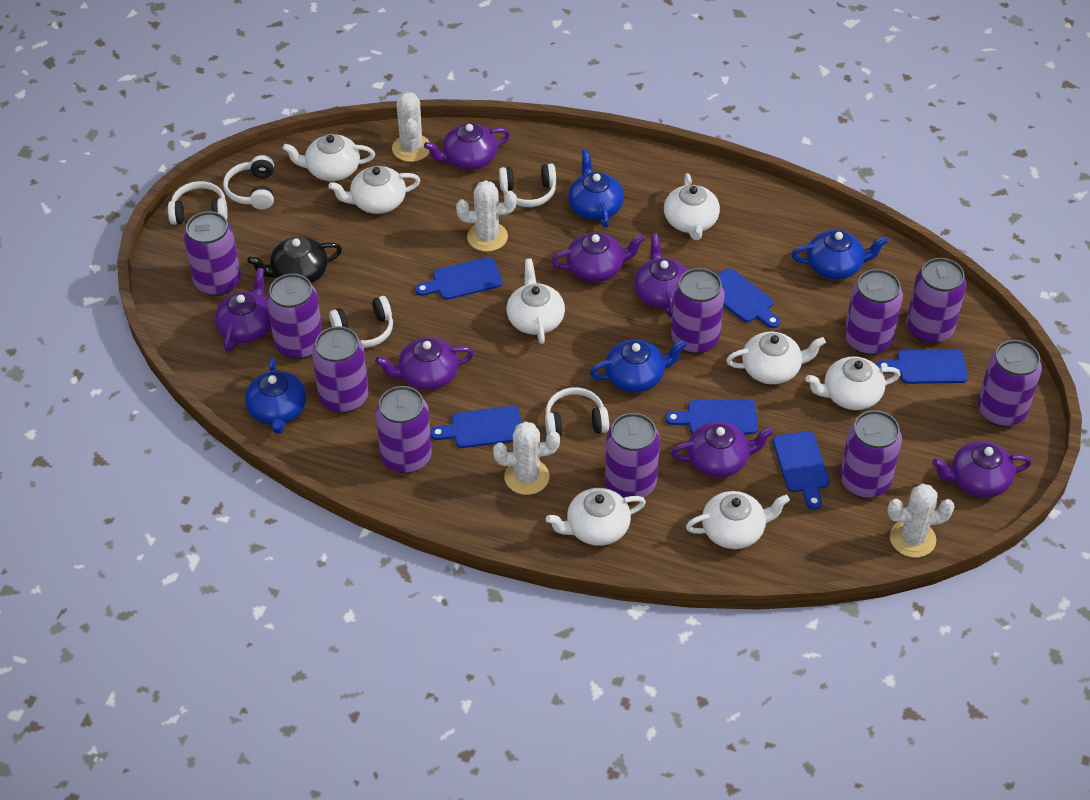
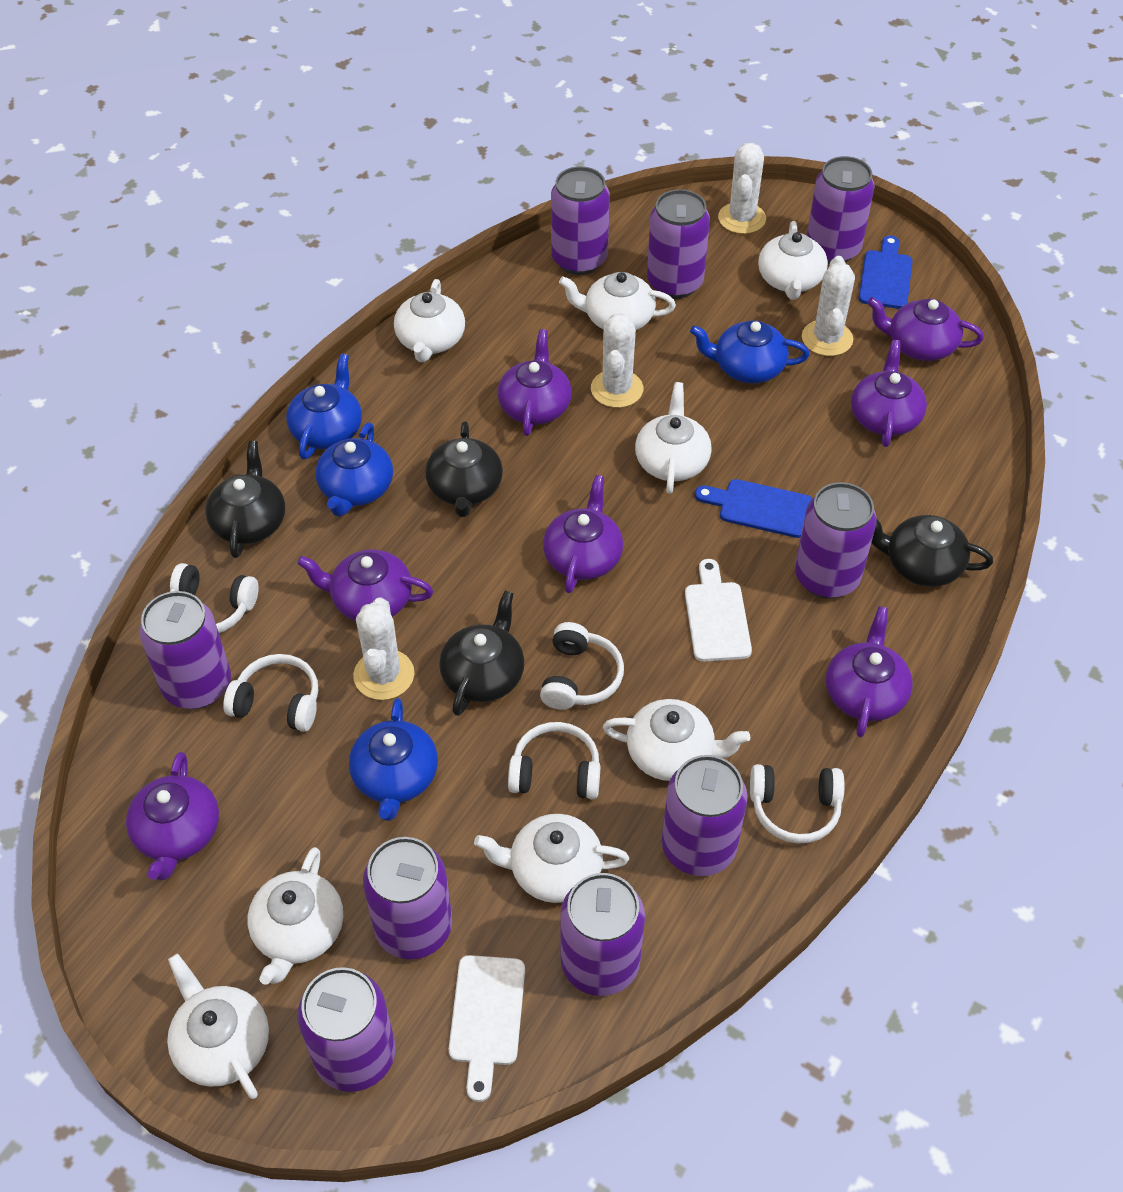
black teapot: [247,236,342,284] = 1 -> [205,441,285,558] [425,421,503,517] [439,591,525,716] [871,515,993,587] = 4
blue cutting board: [415,257,503,300] [430,406,521,448] [665,399,758,434] [718,268,780,328] [773,431,830,510] [876,349,968,384] = 6 -> [695,479,812,538] [859,236,913,309] = 2
purple can: [184,211,241,296] [267,274,322,360] [312,326,369,413] [375,386,432,474] [605,413,660,498] [671,268,725,354] [840,410,902,498] [844,269,903,355] [906,258,966,344] [978,340,1042,427] = 10 -> [139,591,231,709] [298,967,395,1092] [363,837,452,959] [551,166,610,275] [561,873,645,996] [647,189,710,299] [662,755,747,876] [795,482,877,599] [807,156,875,264] = 9
white cutting board: none = 0 -> [449,955,525,1102] [685,559,752,662] = 2

